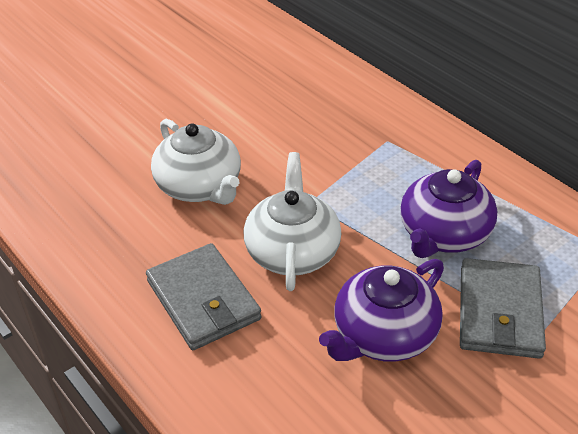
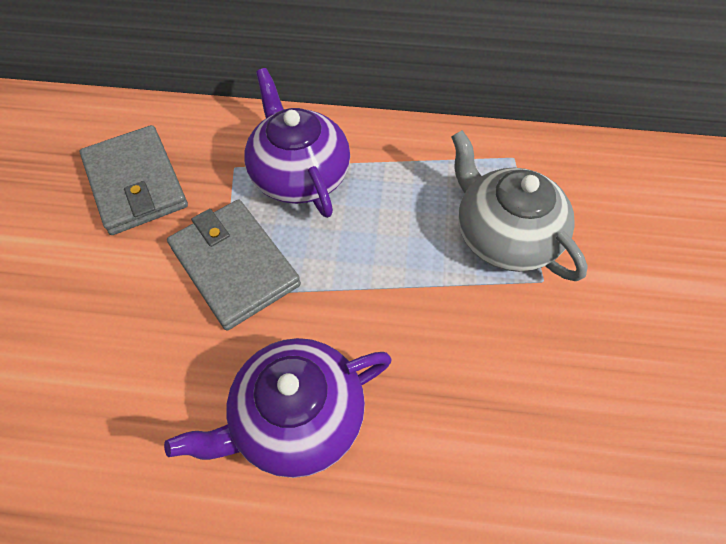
grey teapot: none = 0 -> [451,130,588,281] = 1
white teapot: [151,119,241,205] [243,152,341,291] = 2 -> none = 0

